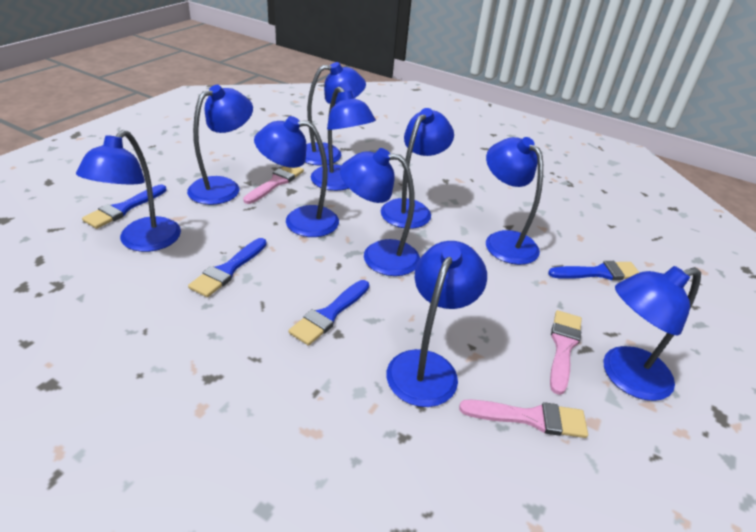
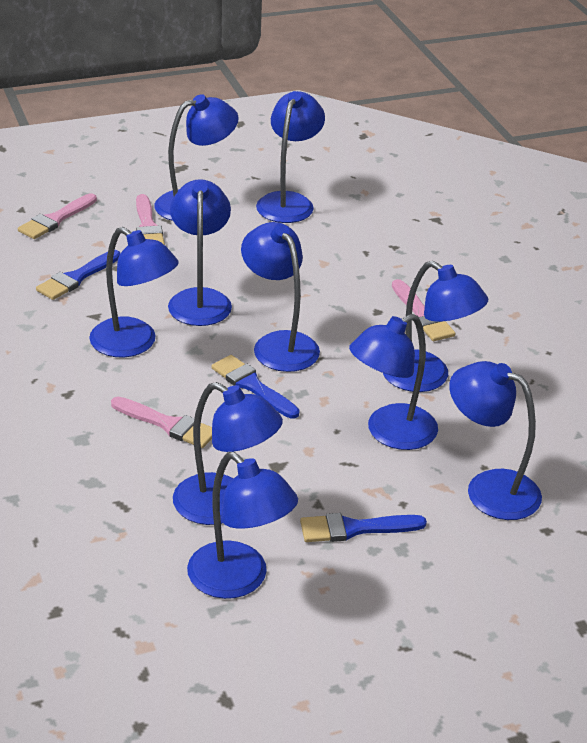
blue brush: [82,184,167,229] [188,238,267,297] [289,280,369,346] [548,261,639,280] = 4 -> [36,250,120,300] [211,355,299,419] [300,513,427,542] = 3
pink brush: [243,166,304,204] [459,399,588,438] [550,310,582,395] = 3 -> [18,193,97,239] [111,397,212,448] [136,194,165,245] [392,279,455,341] = 4

